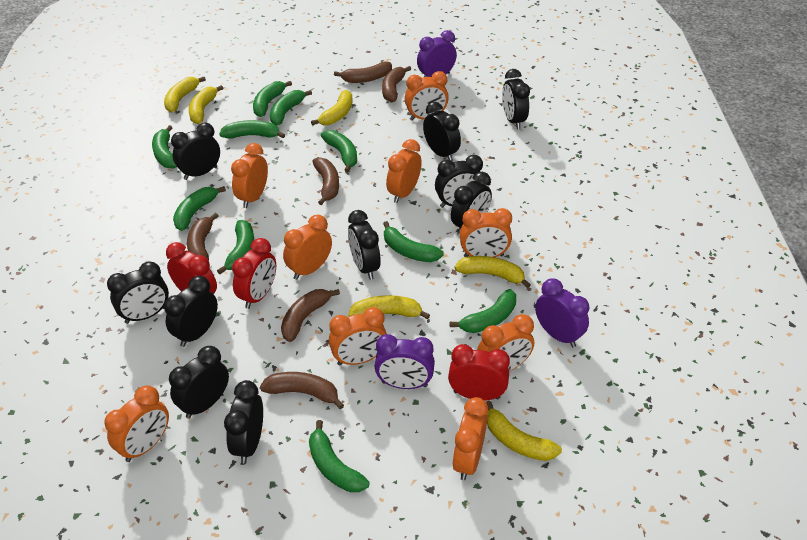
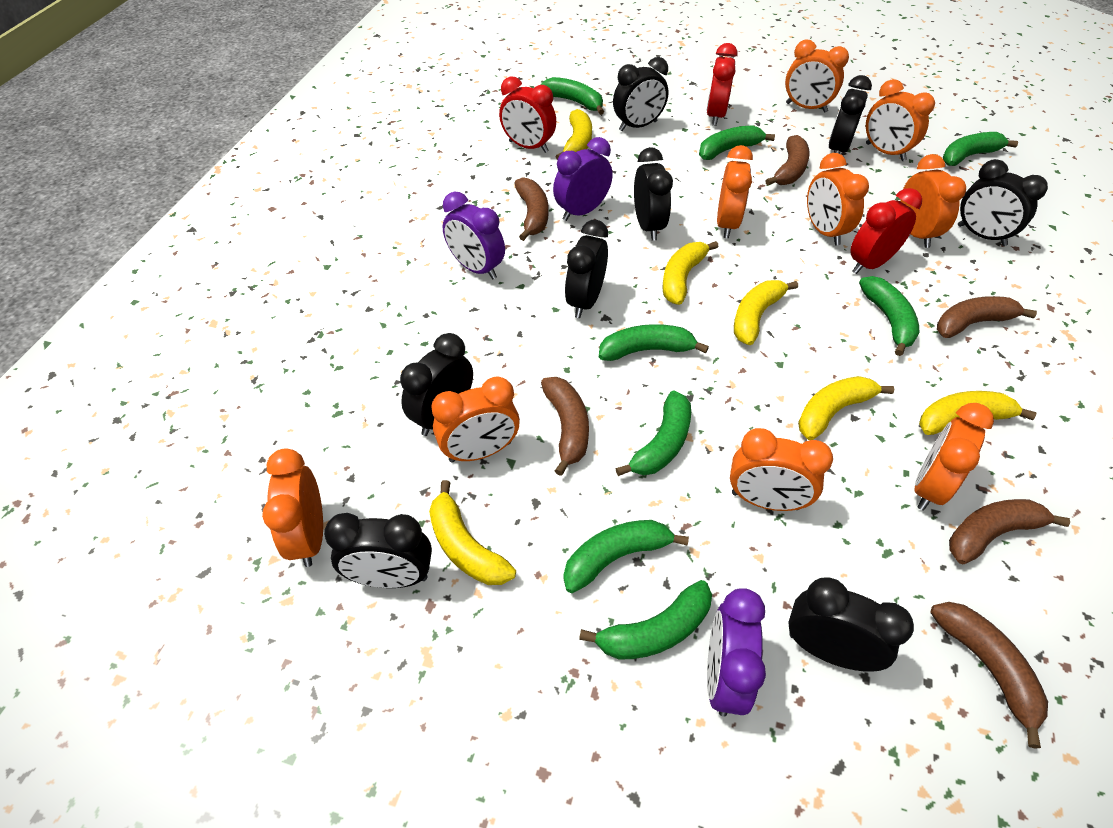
black clock: [107,261,169,324] [164,276,218,347] [169,346,229,419] [171,123,220,180] [224,380,263,463] [348,210,381,280] [423,102,461,161] [435,155,483,208] [451,172,492,235] [502,69,530,129] = 10 -> [324,513,432,588] [400,333,473,436] [565,220,608,318] [613,57,669,131] [634,147,673,241] [788,577,914,672] [829,75,872,153] [958,159,1048,246] = 8
green banana: [152,125,177,169] [173,186,226,231] [217,220,254,274] [219,120,285,139] [253,81,292,117] [270,90,312,126] [309,420,370,492] [321,130,357,172] [383,221,444,262] [450,289,517,333] = 10 -> [540,77,604,115] [564,520,689,593] [579,580,712,660] [599,324,709,361] [615,391,691,476] [699,126,775,160] [859,276,919,356] [943,132,1018,166] = 8

